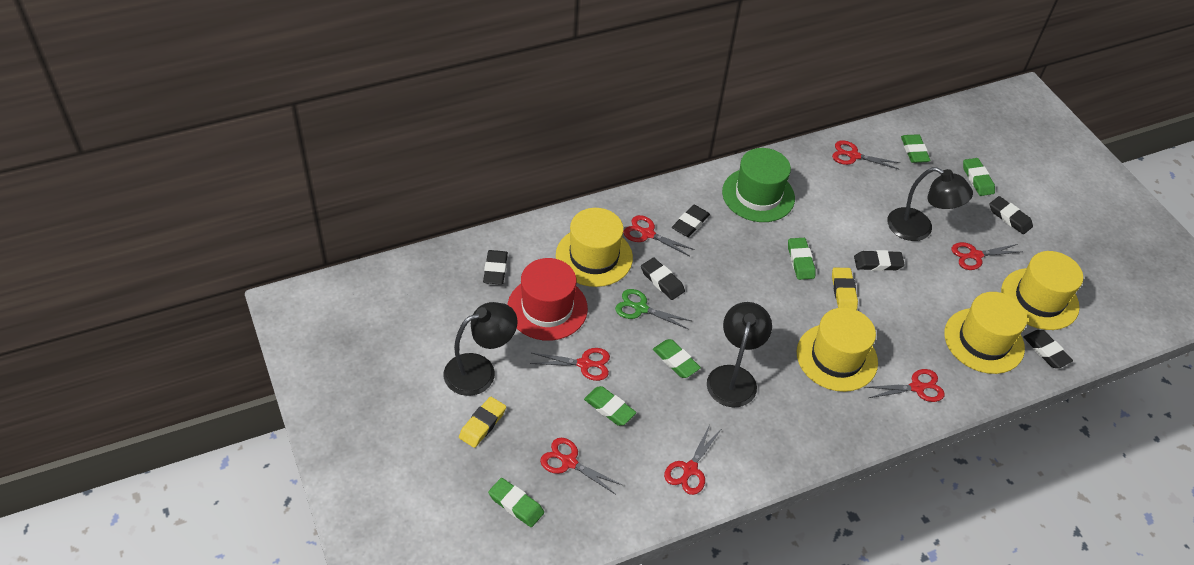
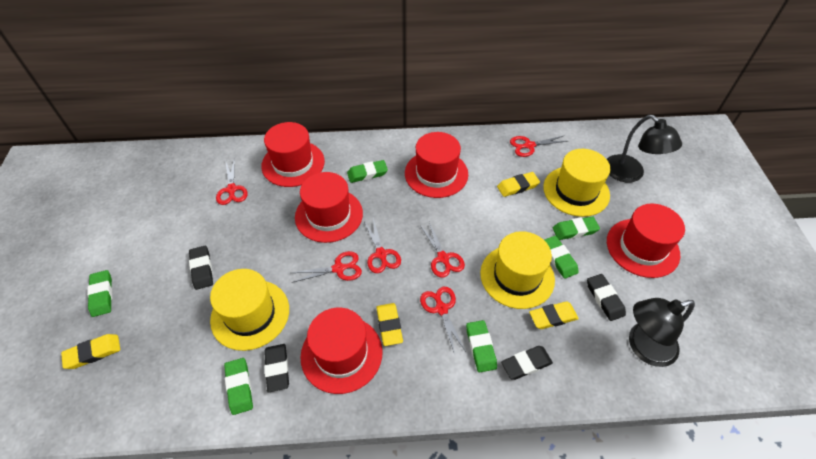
black eraser: [483,250,508,285] [641,257,685,300] [672,205,710,237] [854,250,905,271] [990,196,1033,234] [1023,330,1073,368] = 6 -> [189,246,213,290] [264,344,289,392] [501,346,553,380] [587,274,626,321] = 4
black lamp: [444,302,518,396] [707,302,772,408] [888,167,973,241] = 3 -> [607,115,682,183] [629,298,695,367] = 2
green hat: [722,148,795,222] = 1 -> none = 0
green scissors: [615,289,691,329] = 1 -> none = 0
red hat: [507,258,588,341] = 1 -> [261,122,325,187] [295,172,363,243] [300,308,382,394] [405,132,468,198] [607,204,685,278] = 5
red scissors: [530,348,610,381] [540,438,622,494] [623,215,695,256] [664,425,721,495] [832,140,900,169] [865,369,945,402] [952,242,1023,270] = 7 -> [216,158,248,205] [292,251,362,283] [364,218,401,273] [420,222,465,278] [420,287,466,354] [510,135,567,157] = 6
yellow eraser: [459,397,506,448] [832,268,858,310] = 2 -> [61,334,120,369] [376,303,403,346] [497,172,540,197] [529,301,579,329] = 4
yellow hat: [556,208,633,287] [797,308,878,392] [944,292,1027,374] [1001,251,1083,330] = 4 -> [210,269,289,351] [480,231,555,309] [543,149,610,217] = 3

